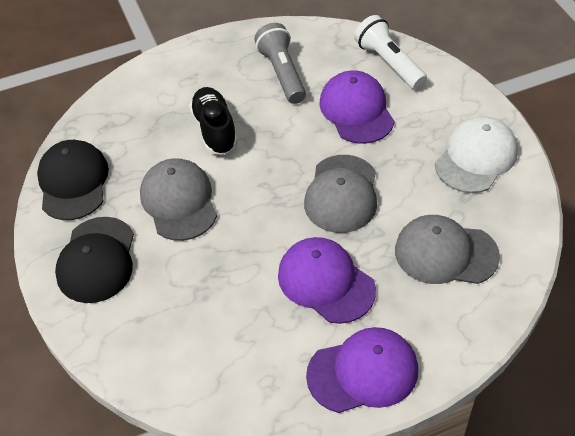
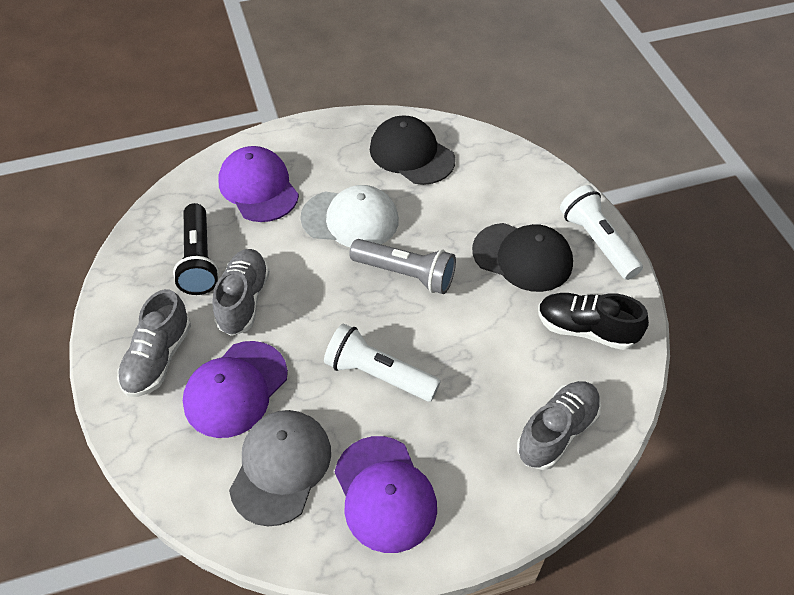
black flashlight: none = 0 -> [173,203,219,295] = 1
grey cap: [140,158,217,241] [304,155,377,233] [395,215,500,284] = 3 -> [229,410,331,526] = 1
grey shoe: none = 0 -> [117,289,191,397] [212,249,270,336] [517,381,601,470] = 3
white flashlight: [354,15,427,90] = 1 -> [324,324,441,401] [560,185,643,280] = 2

